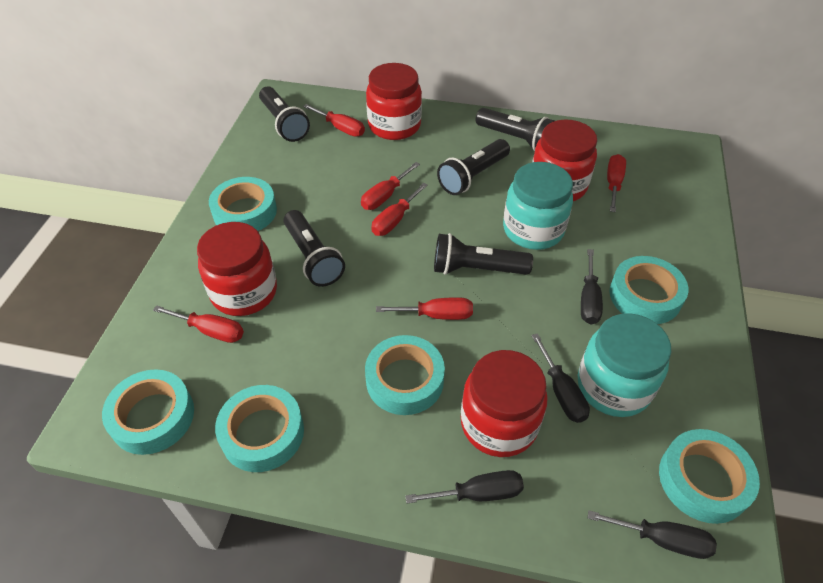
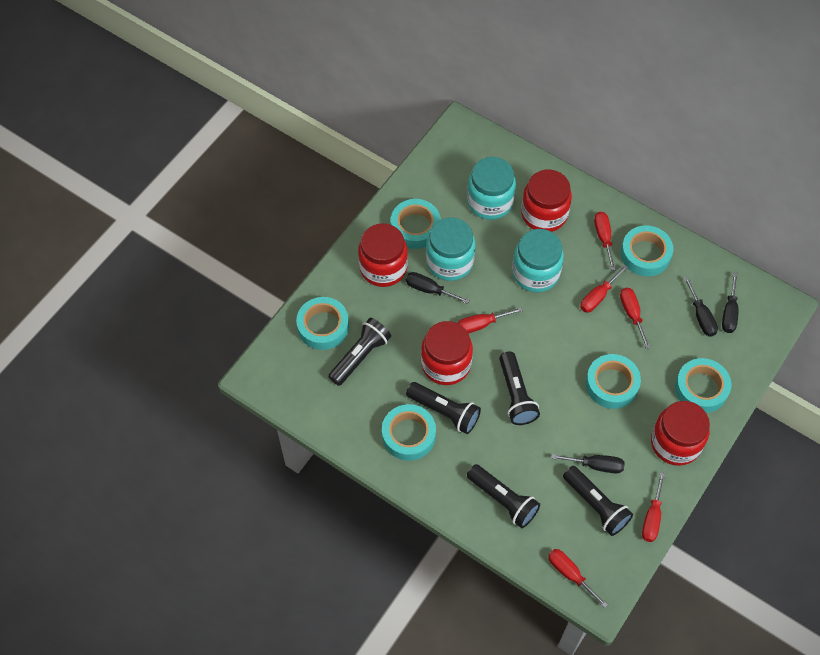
turquoise jar: [503,162,573,250] [578,313,671,417] = 2 -> [426,217,475,281] [467,157,516,220] [512,229,564,292] = 3

